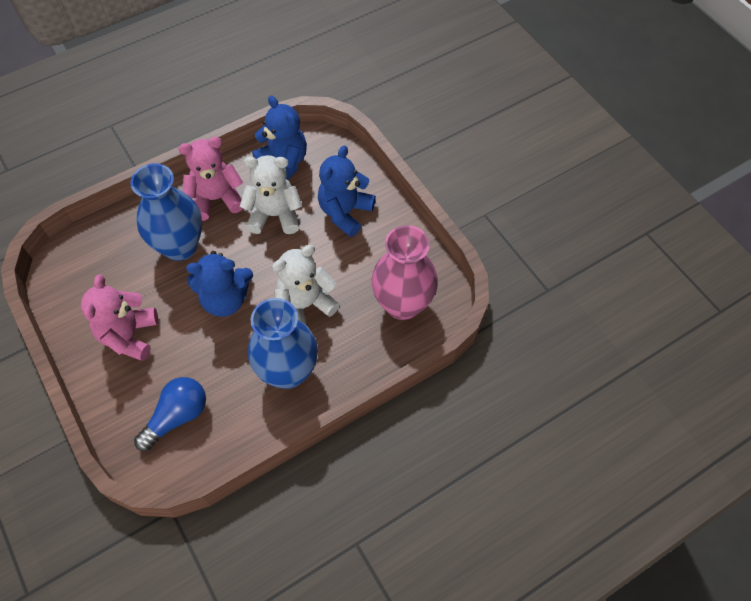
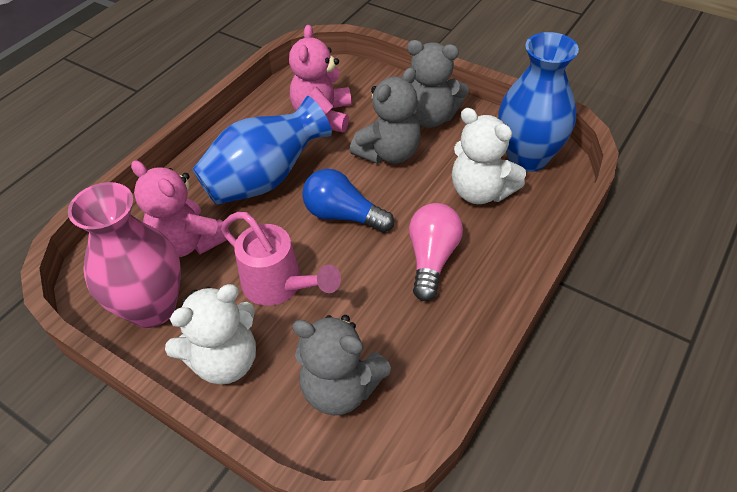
blue teddy bear: [186,251,253,317] [252,96,307,180] [318,146,376,237] = 3 -> none = 0
grey teddy bear: none = 0 -> [292,315,391,415] [350,67,421,164] [407,40,469,128] = 3
pink light bulb: none = 0 -> [409,203,463,301] = 1
pink watering can: none = 0 -> [221,212,341,306] = 1

